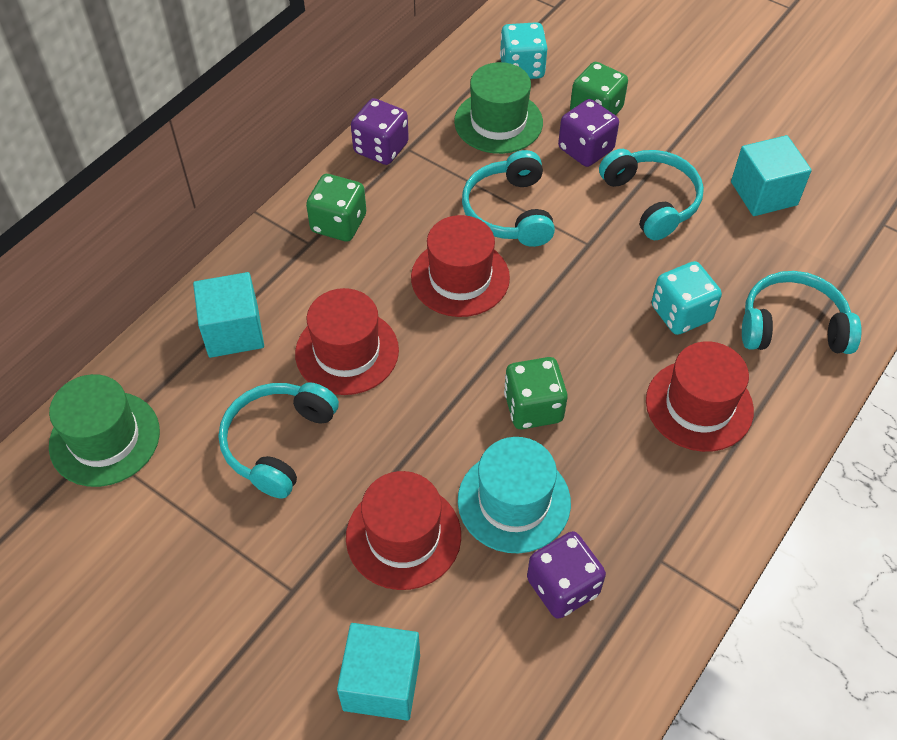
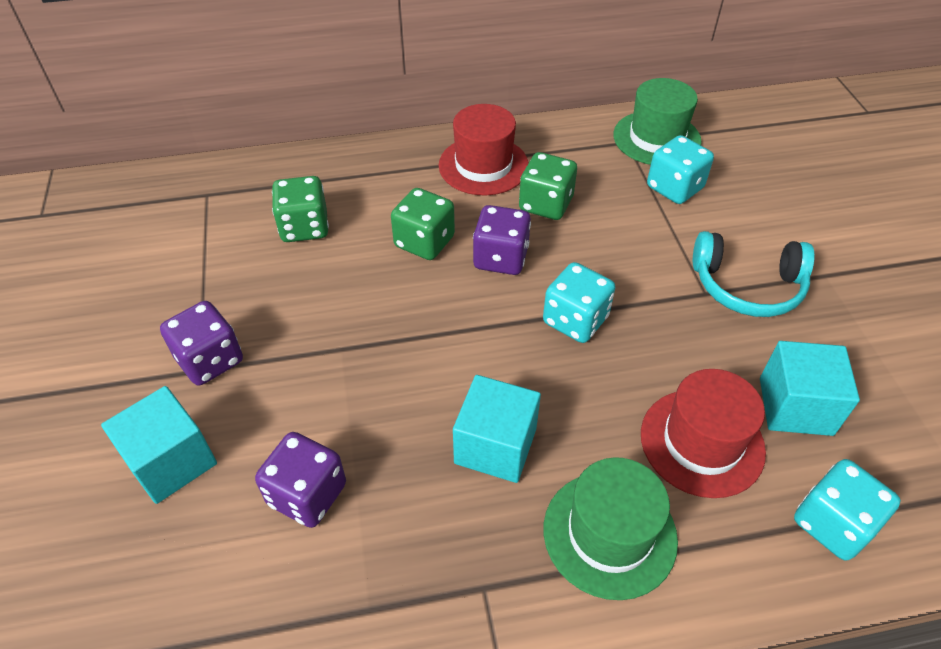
red hat: [295,288,399,395] [346,471,461,590] [411,215,510,317] [646,341,754,452] = 4 -> [439,104,529,196] [641,369,766,498] = 2
turquoise dice: [500,22,547,79] [652,261,722,335] = 2 -> [543,262,615,343] [647,135,714,204] [794,459,901,561] = 3
turquoise hat: [458,437,571,553] = 1 -> none = 0
turquoise headphones: [218,382,339,498] [462,150,555,247] [599,149,704,240] [742,271,862,354] = 4 -> [693,231,815,317] = 1

